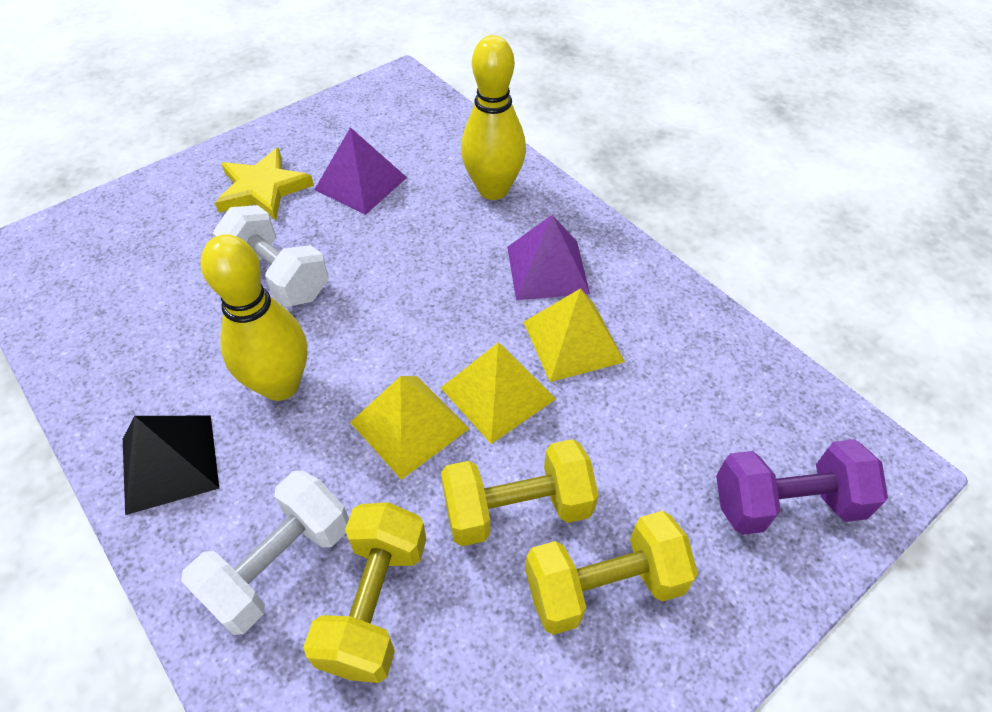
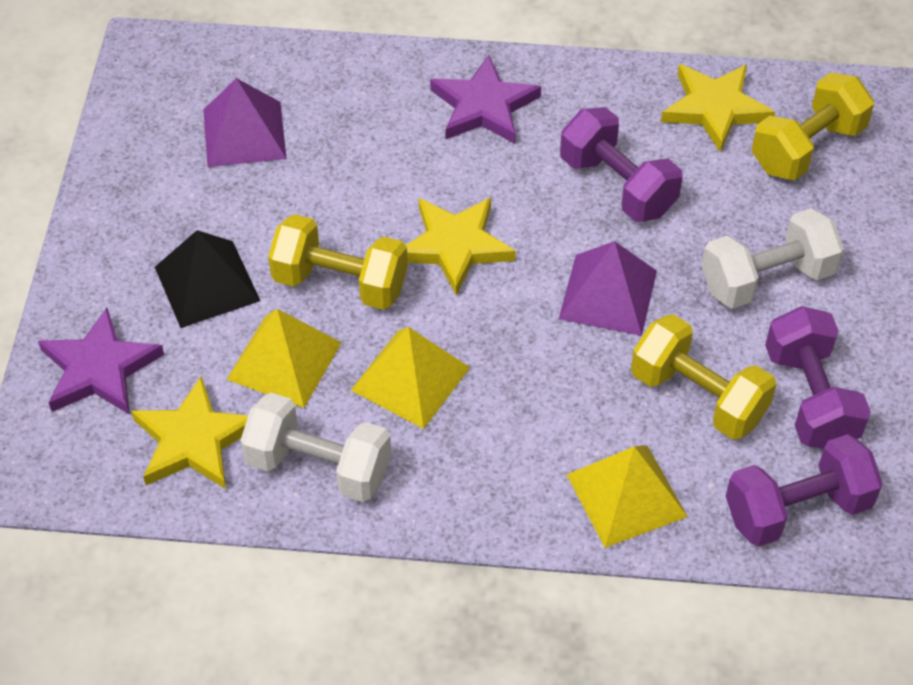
purple dumbbell: [716,439,888,535] = 1 -> [560,107,683,222] [726,434,883,547] [765,306,871,449] = 3
purple star: none = 0 -> [38,308,164,415] [430,55,541,144] = 2
yellow bowling pin: [201,234,308,401] [461,35,526,200] = 2 -> none = 0
yellow star: [215,148,314,221] = 1 -> [131,376,248,489] [405,197,516,296] [661,64,775,152] = 3

